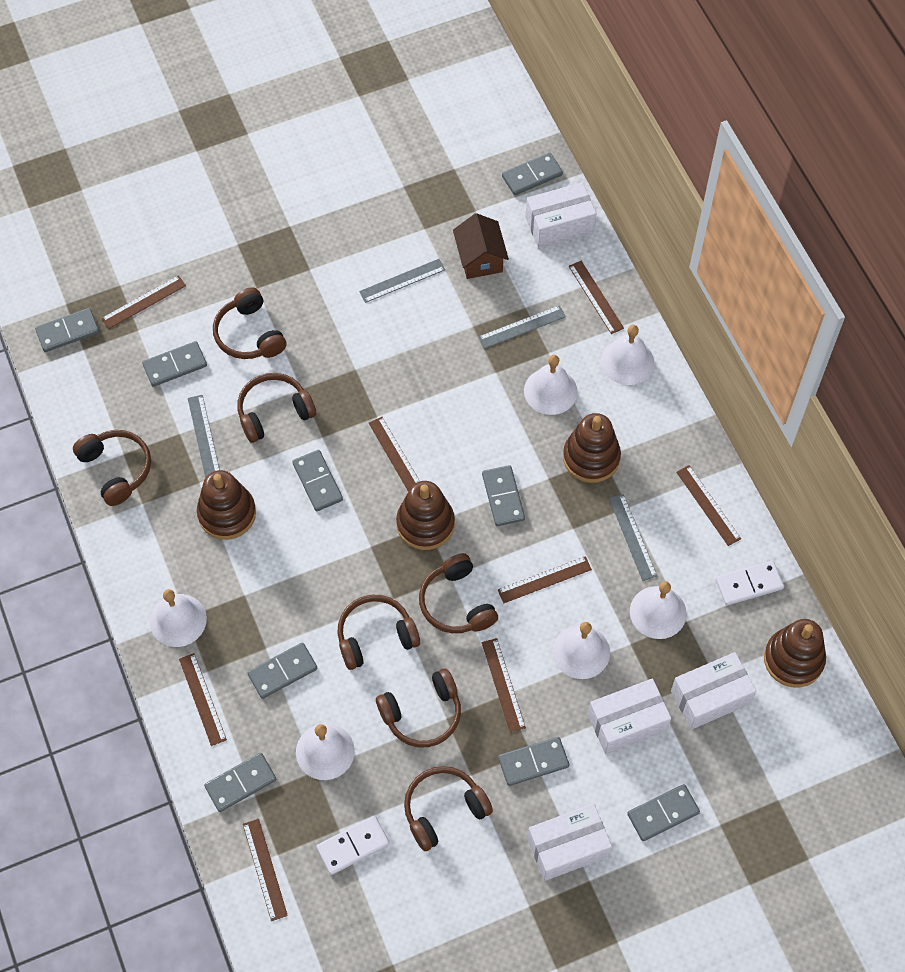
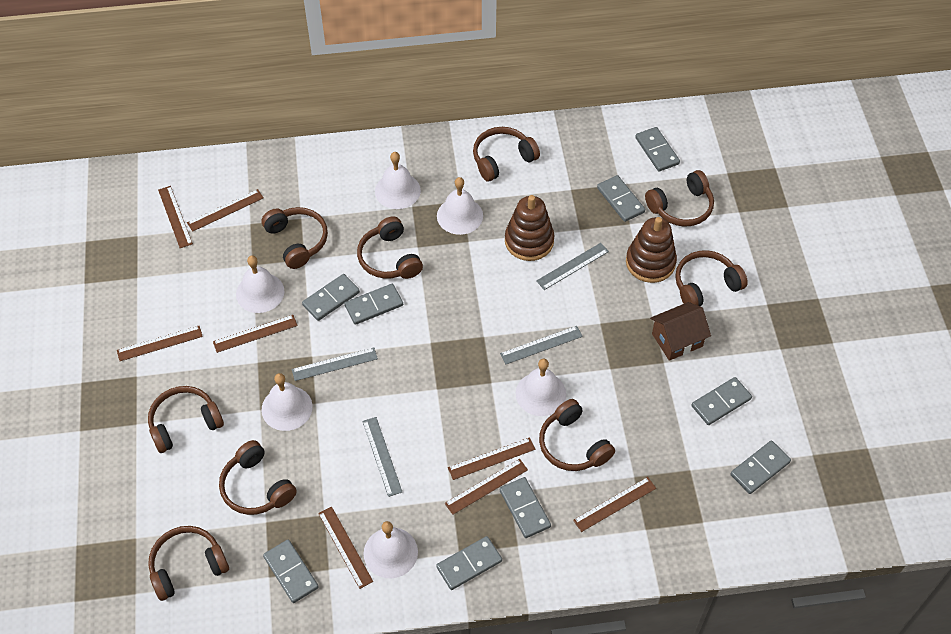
brown headphones: [73,430,151,506] [213,287,287,359] [237,373,316,443] [337,595,420,670] [376,668,461,747] [404,766,493,851] [419,553,498,633] = 7 -> [148,386,224,453] [148,526,229,601] [219,440,297,515] [261,207,328,269] [357,216,423,279] [473,127,540,182] [539,399,615,471] [645,170,714,227] [675,250,748,307] = 9
brown stacking toy: [197,470,256,540] [396,481,455,550] [563,413,621,483] [764,619,826,688] = 4 -> [505,195,554,261] [626,217,677,283] = 2
white box: [526,182,596,248] [527,804,612,881] [588,678,671,754] [671,652,756,730] = 4 -> none = 0
white domino: [316,816,390,875] [715,560,784,606] = 2 -> none = 0

